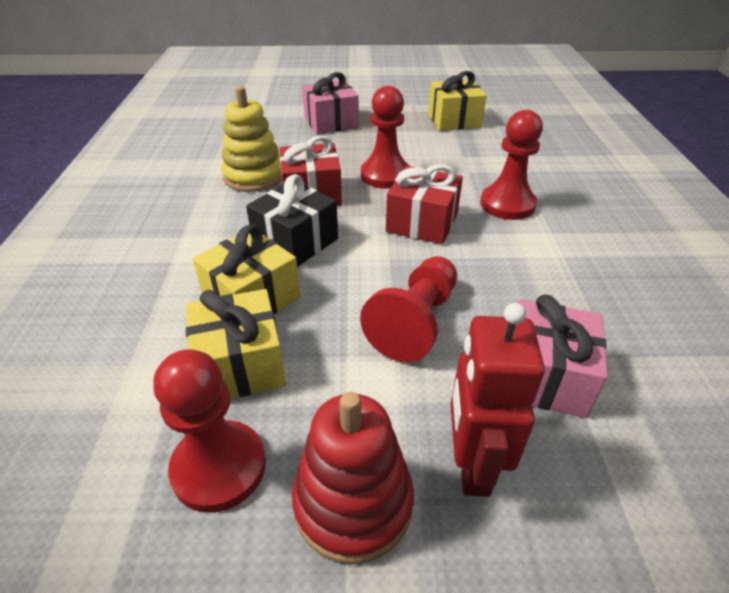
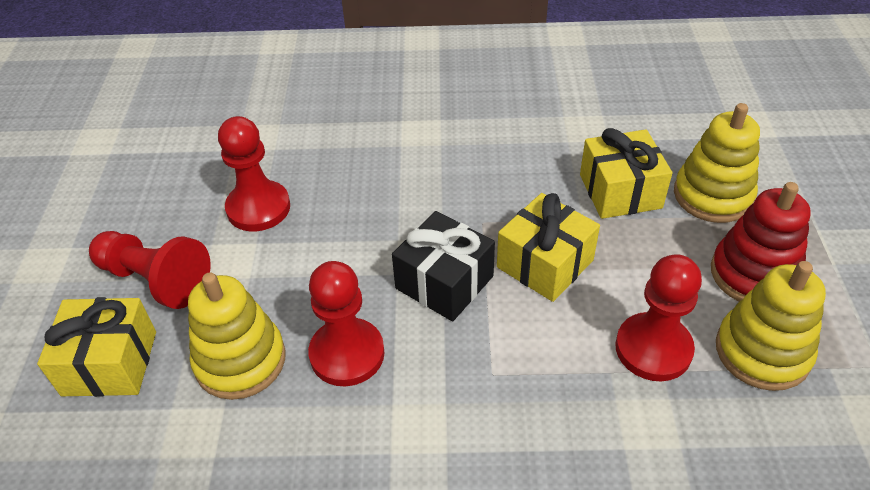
pink gift: [302,72,359,134] [516,294,608,418] = 2 -> none = 0
red gift: [280,135,342,206] [386,164,463,244] = 2 -> none = 0
red robot: [451,303,545,497] = 1 -> none = 0
yellow stacking toy: [221,86,282,192] = 1 -> [188,272,286,400] [674,103,760,223] [716,261,826,391] = 3

